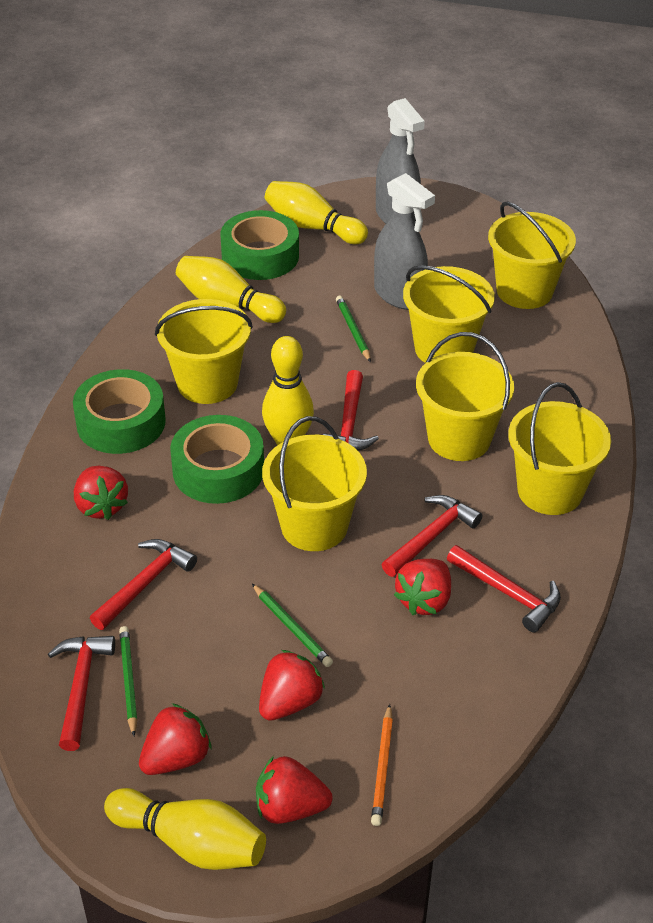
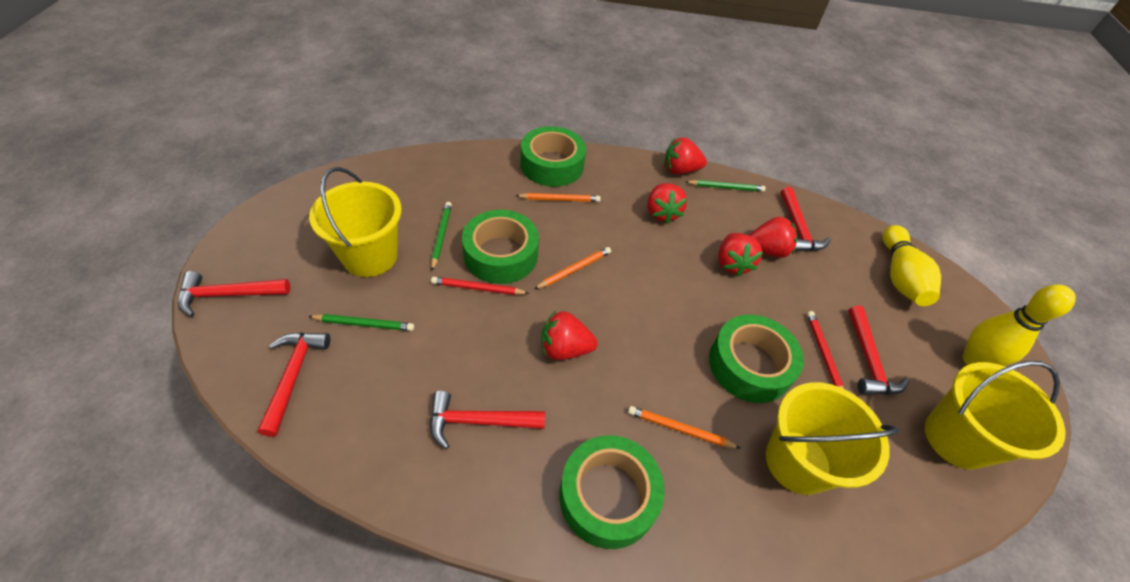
green tape: [73,369,166,454] [170,415,264,504] [221,210,299,280] = 3 -> [462,210,539,284] [521,126,586,187] [559,435,665,549] [709,315,804,403] = 4
grey spray bottle: [374,173,435,310] [376,98,425,224] = 2 -> none = 0
orange pencil: [371,704,393,826] = 1 -> [516,193,601,202] [534,247,611,289] [628,406,740,448] = 3
red pencil: none = 0 -> [431,277,529,295] [807,311,844,389] = 2
yellow bowling pin: [104,788,266,870] [176,256,286,323] [262,336,314,445] [265,181,368,244] = 4 -> [883,225,941,306] [963,285,1076,366] = 2
yellow bucket: [155,299,253,404] [262,416,367,551] [403,265,495,363] [416,332,514,461] [488,202,576,309] [508,382,611,515] = 6 -> [309,167,401,277] [766,382,899,495] [925,361,1065,469] = 3

